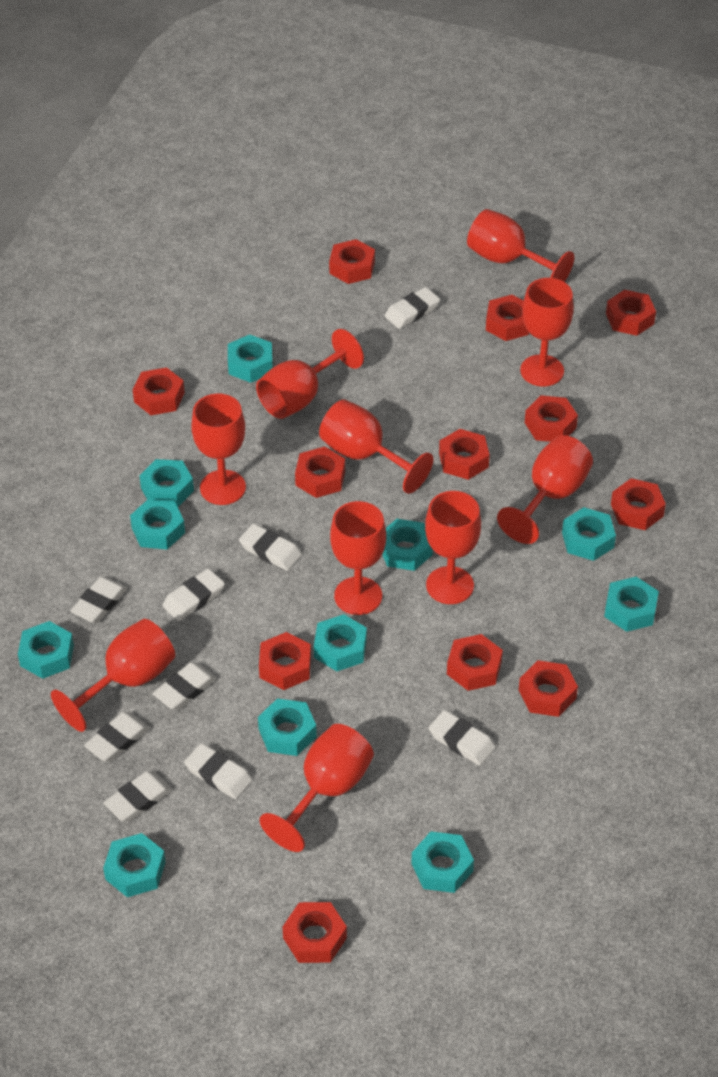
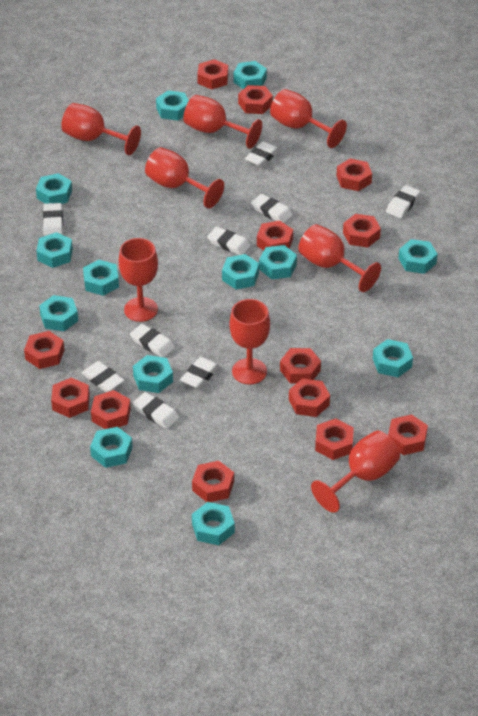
red goblet: [51,619,175,732] [191,394,246,505] [256,329,364,419] [259,724,374,852] [319,400,433,494] [330,501,386,615] [425,491,481,604] [467,209,574,282] [497,435,593,544] [520,278,574,387] = 10 -> [61,103,141,155] [119,238,158,322] [145,147,224,208] [183,95,262,149] [229,299,270,384] [270,89,347,148] [298,224,381,292] [311,431,400,513] = 8
red nut: [133,367,185,415] [259,632,311,690] [283,902,347,963] [295,446,345,498] [329,239,375,284] [439,429,490,480] [447,634,503,691] [486,295,529,341] [519,660,578,717] [525,395,578,442] [606,290,656,336] [611,478,666,530] = 12 -> [24,331,64,369] [51,377,90,418] [91,390,131,429] [192,461,234,502] [197,59,228,89] [238,85,273,114] [257,221,293,250] [280,348,321,384] [289,378,330,417] [315,418,354,460] [337,158,372,191] [343,214,381,247] [388,414,428,455] = 13
turquoise nut: [18,621,74,679] [103,833,166,897] [130,499,185,550] [139,459,194,507] [228,334,273,383] [258,698,317,756] [314,614,367,671] [382,519,433,571] [411,832,474,893] [562,507,616,561] [604,577,659,632] = 11 -> [36,173,72,204] [36,232,73,268] [39,295,78,331] [83,260,119,296] [90,427,133,468] [133,355,173,393] [156,90,189,121] [192,502,235,545] [222,254,259,289] [233,61,267,89] [259,245,297,279] [373,339,413,377] [398,239,438,274] = 13

